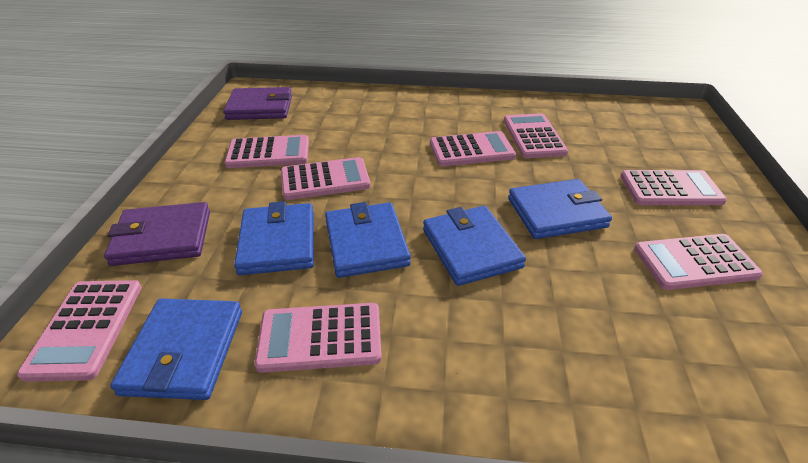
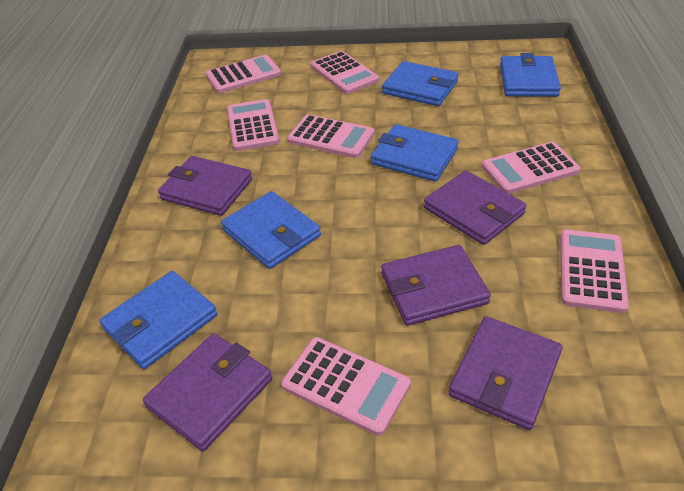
pink calculator: [17,280,142,382] [224,135,309,168] [254,303,382,373] [281,157,370,200] [430,131,516,166] [504,113,568,158] [620,170,727,205] [634,234,763,290] = 8 -> [206,55,281,93] [227,99,280,151] [281,337,411,436] [287,114,374,158] [311,51,379,94] [482,142,581,194] [560,229,629,313] = 7
purple wallet: [104,202,210,266] [223,87,292,120] = 2 -> [143,333,272,451] [158,156,252,216] [381,245,491,326] [424,170,527,245] [448,316,562,430] = 5

